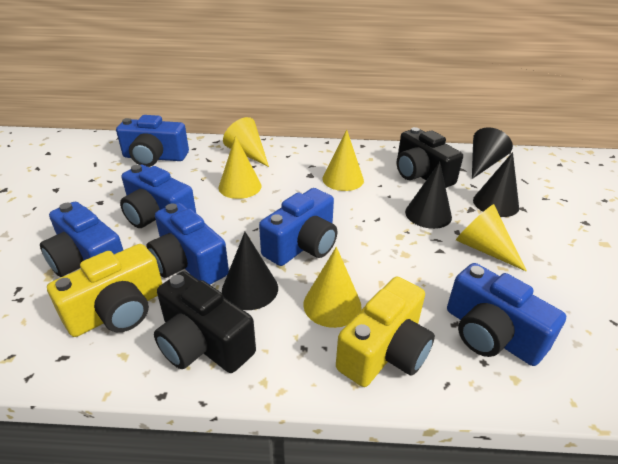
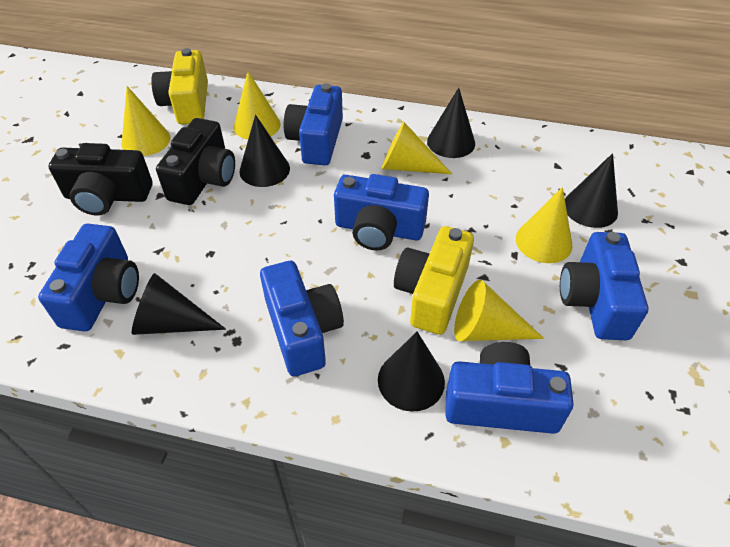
black cone: [222,232,278,310] [405,162,452,229] [472,127,513,179] [473,152,519,217] = 4 -> [132,273,226,335] [239,115,290,187] [378,332,445,412] [427,88,475,158] [565,153,618,228] = 5

